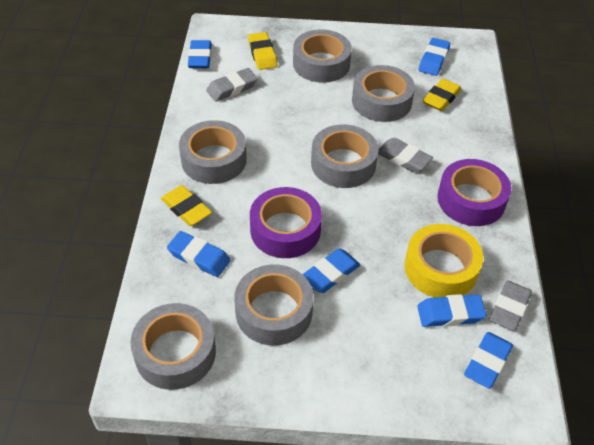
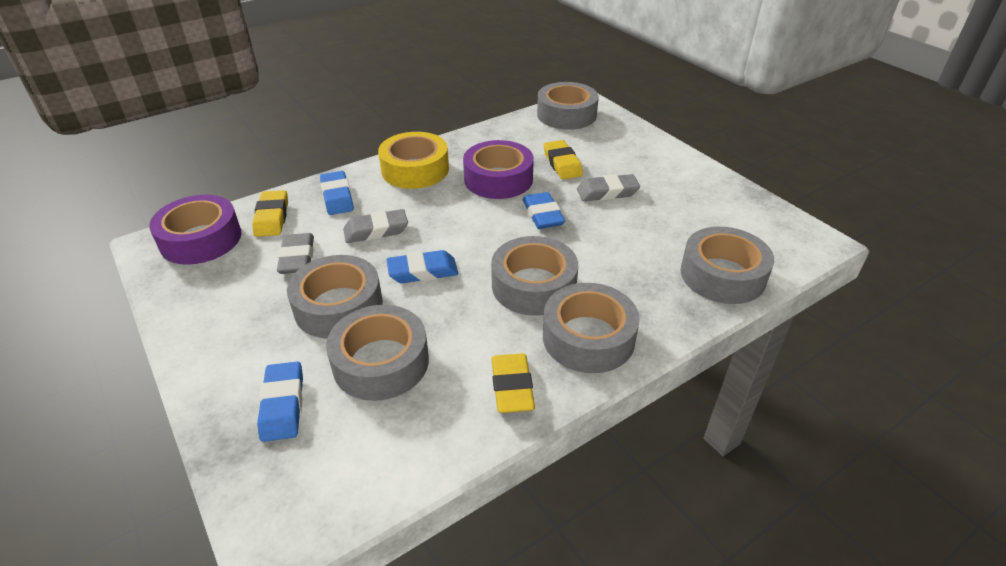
blue eraser: [167,231,231,277] [188,40,212,68] [303,249,360,293] [417,294,487,327] [419,38,450,76] [464,332,513,389] = 6 -> [257,361,303,442] [320,171,354,215] [387,250,458,283] [523,192,565,229] = 4

